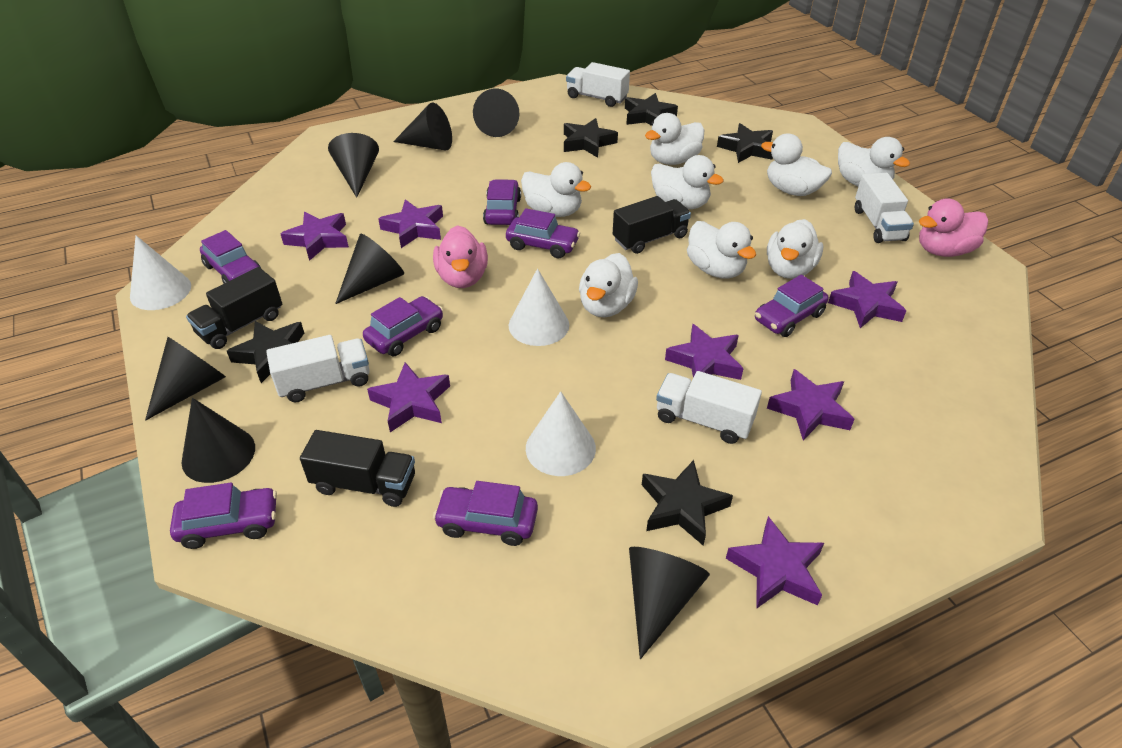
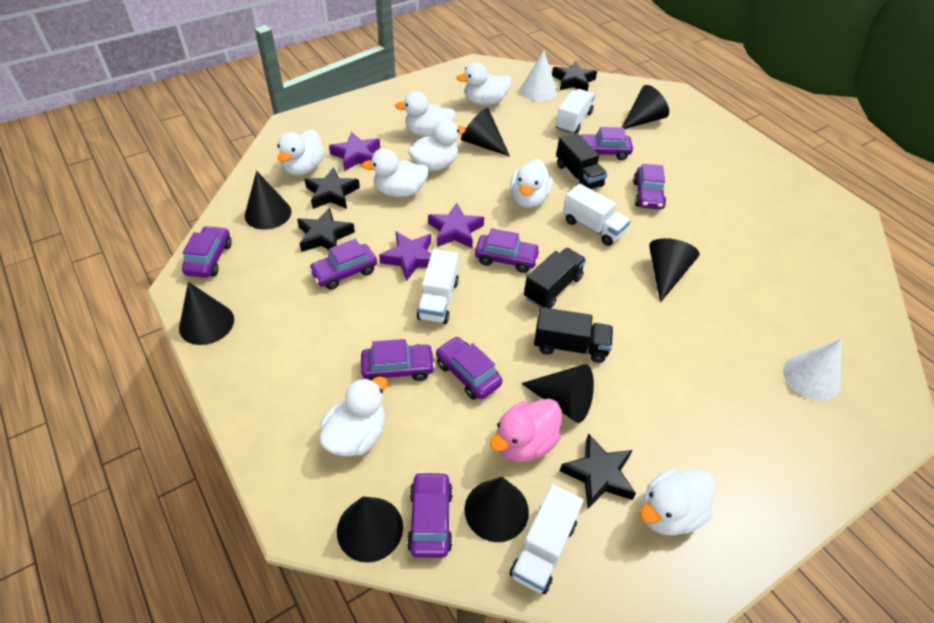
black cone: [145,337,226,421] [181,398,255,483] [328,133,379,198] [335,234,404,304] [393,103,452,151] [473,89,519,137] [629,547,710,659] = 7 -> [179,282,234,345] [245,171,291,230] [337,496,403,563] [461,108,510,157] [465,477,529,542] [521,364,594,423] [622,85,669,129] [649,238,699,302] = 8
black star: [227,321,304,383] [564,118,618,158] [625,93,678,126] [642,460,733,546] [717,123,773,163] = 5 -> [297,208,355,252] [304,167,360,209] [552,61,597,91] [560,433,636,509] = 4
pink duck: [433,225,488,288] [919,198,988,257] = 2 -> [490,399,562,462] = 1
purple car: [170,482,277,549] [200,230,261,284] [363,296,443,356] [433,481,538,546] [483,179,521,225] [506,208,580,258] [755,275,828,337] = 7 -> [182,226,232,278] [308,239,377,290] [361,339,435,381] [407,471,453,558] [436,336,502,400] [475,228,540,273] [580,127,633,160] [633,164,666,209] = 8
purple star: [281,212,349,261] [367,362,450,432] [378,199,443,248] [665,324,744,380] [726,516,824,609] [767,369,854,441] [828,271,906,328] = 7 -> [329,132,380,171] [379,232,431,281] [428,203,484,248] = 3
white cone: [130,235,191,310] [509,269,569,346] [526,391,596,476] = 3 -> [520,50,557,101] [783,339,842,401] = 2

